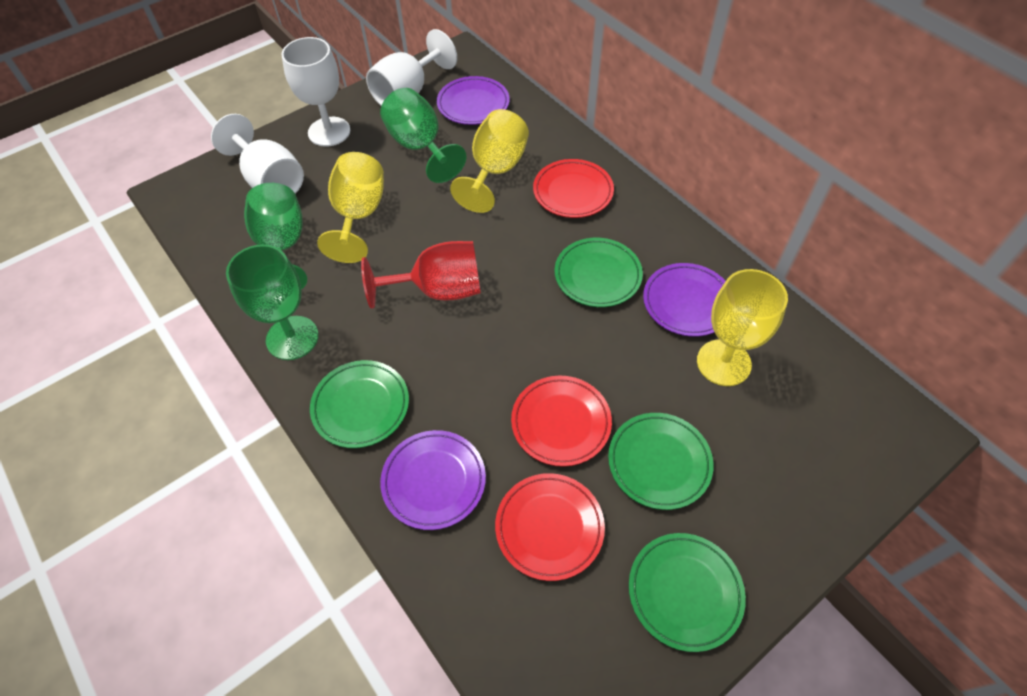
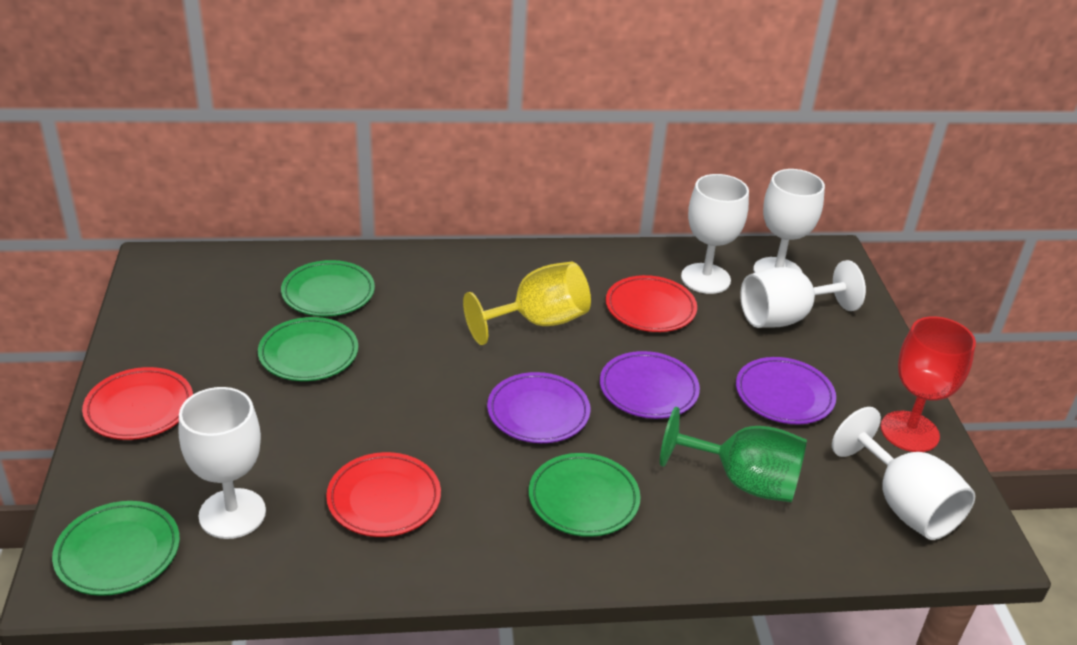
green goblet: [226,244,319,360] [244,183,307,289] [380,88,467,183] = 3 -> [660,407,807,502] = 1
white goblet: [211,114,304,194] [281,37,350,147] [366,29,457,106] = 3 -> [179,387,266,539] [681,174,749,294] [740,260,866,328] [753,169,825,273] [832,407,975,540] = 5
yellow goblet: [317,152,384,263] [450,109,529,213] [697,269,788,386] = 3 -> [463,261,591,345] = 1

